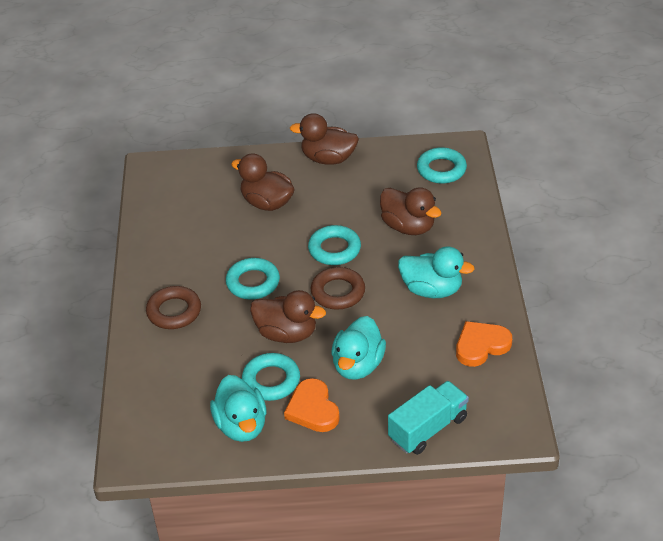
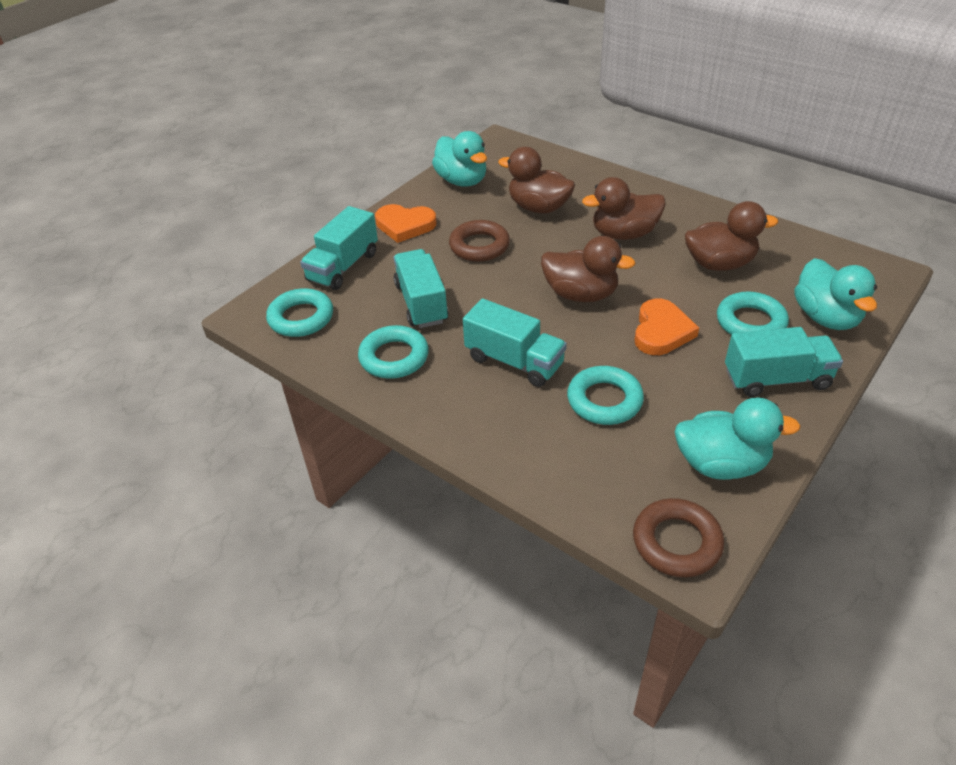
turquoise truck: [388,381,469,455] = 1 -> [300,206,378,290] [393,249,449,328] [463,299,567,387] [725,327,843,397] = 4

